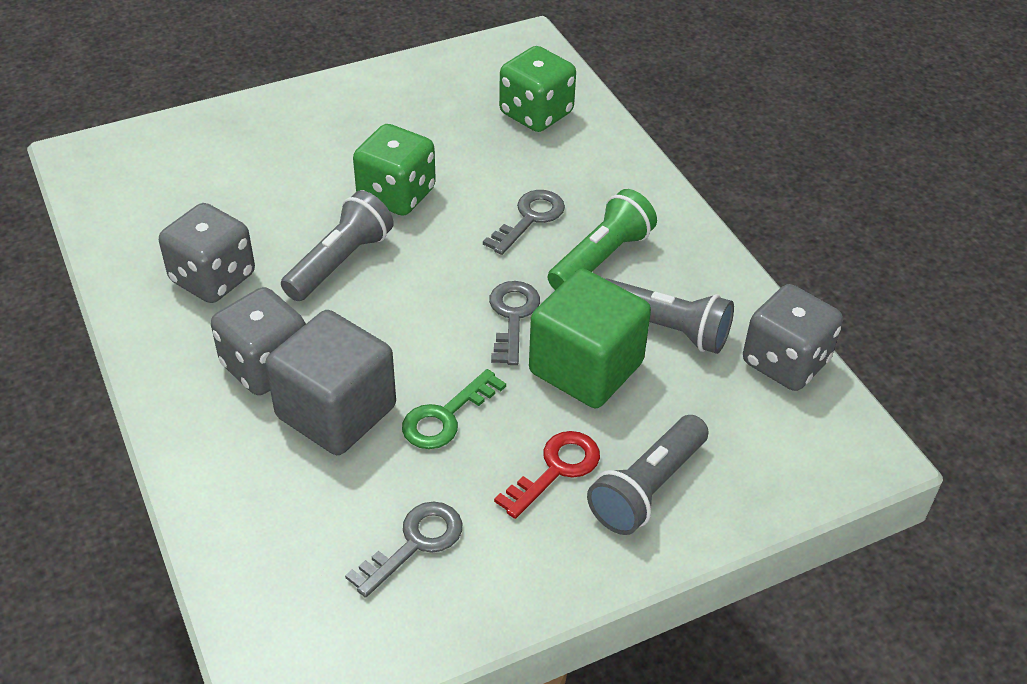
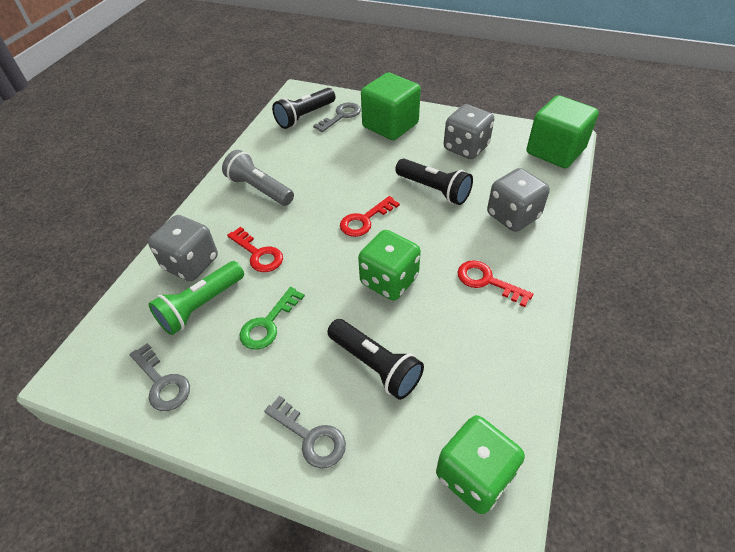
black flashlight: none = 0 -> [272,88,336,129] [327,319,424,400] [395,159,473,205] = 3
green cube: [529,269,651,408] = 1 -> [361,72,421,140] [526,95,599,168] = 2
grey cube: [265,310,396,455] = 1 -> none = 0
grey flashlight: [281,191,394,301] [587,415,708,535] [606,279,734,354] = 3 -> [222,150,294,206] = 1
red key: [494,431,600,519] = 1 -> [227,227,283,272] [340,196,400,237] [457,260,533,307] = 3

